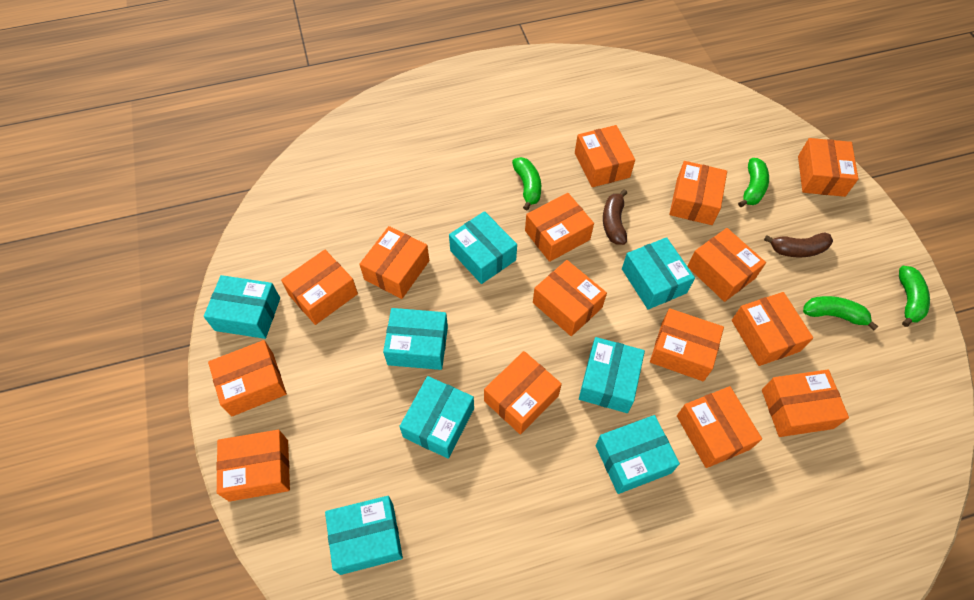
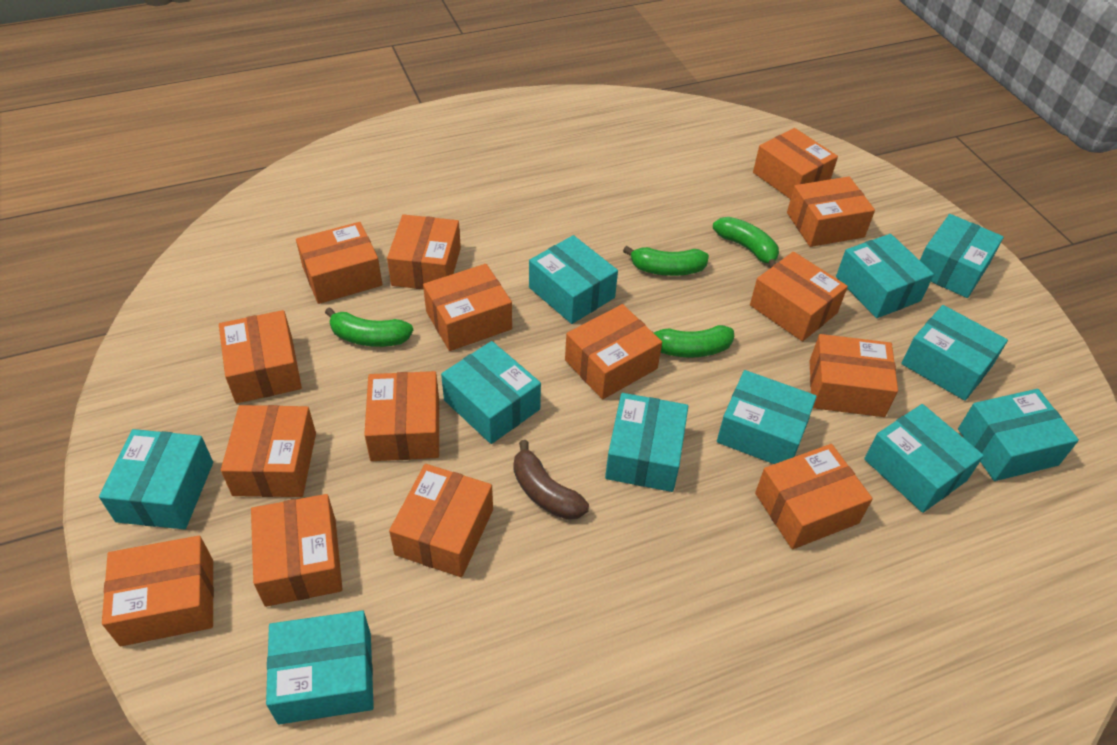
brown banana: [603,189,627,245] [764,233,833,258] = 2 -> [514,440,589,520] = 1
turquoise box: [204,275,280,339] [325,496,403,575] [383,308,448,370] [399,376,474,459] [449,211,517,284] [579,337,645,413] [596,415,680,494] [622,237,695,310] = 8 -> [99,429,213,529] [266,611,374,724] [441,341,541,444] [529,235,618,324] [605,393,688,492] [717,370,817,464] [836,234,934,318] [864,404,984,513] [901,305,1008,401] [920,214,1004,298] [958,389,1079,481] = 11

